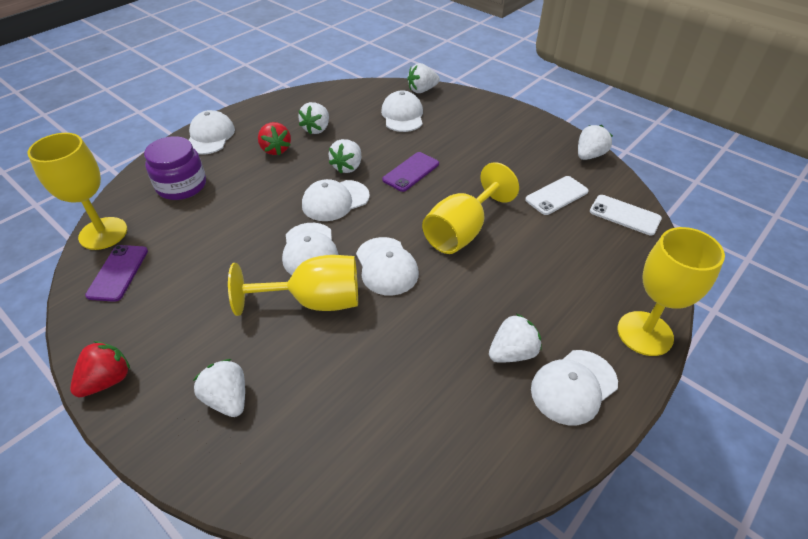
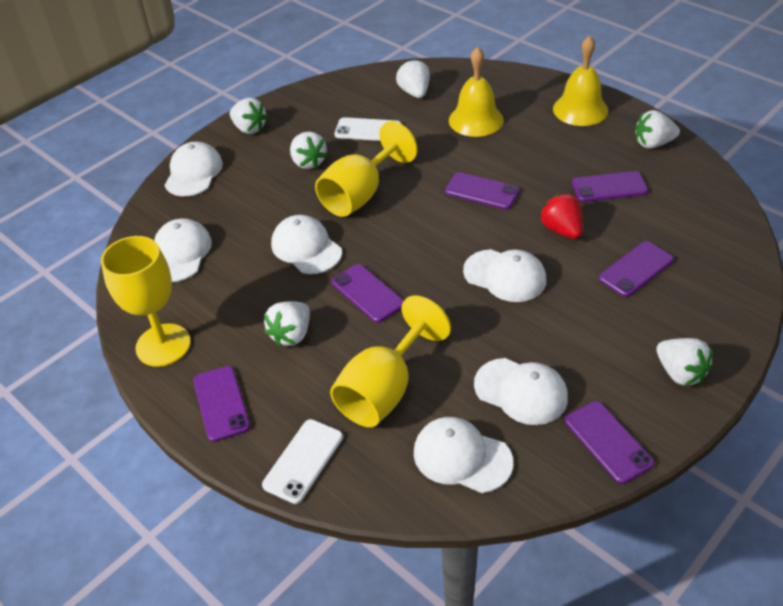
purple jar: [144,136,206,200] = 1 -> none = 0
purple phone: [85,245,148,302] [382,152,439,192] = 2 -> [193,366,251,442] [332,264,404,323] [445,172,520,209] [565,401,654,484] [572,171,648,202] [599,241,674,297] = 6
red strawberry: [70,341,130,397] [258,122,291,156] = 2 -> [540,193,583,239] = 1
yellow bell: none = 0 -> [449,46,504,137] [553,36,608,126] = 2
yellow goblet: [27,133,127,250] [228,255,358,316] [422,162,519,254] [618,227,725,356] = 4 -> [101,236,191,367] [315,121,418,217] [330,295,451,427] = 3

